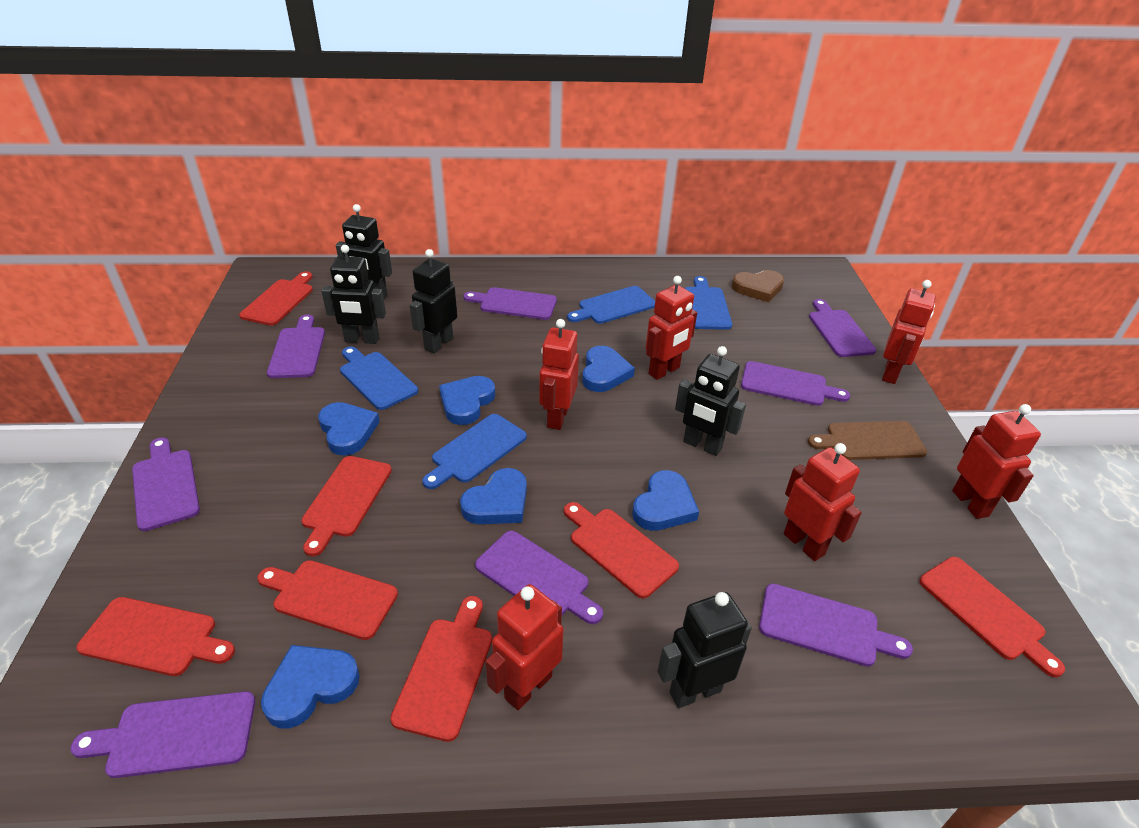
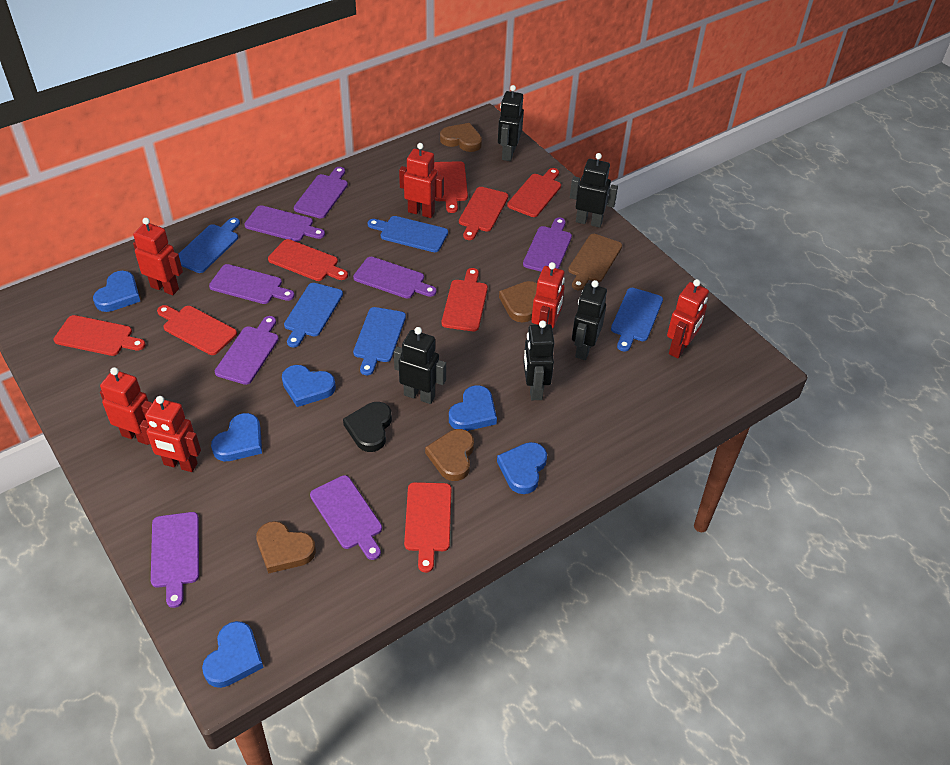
black heart: none = 0 -> [343,402,392,452] = 1
blue cutting board: [340,347,418,410] [422,414,527,489] [567,286,655,324] [684,276,732,330] = 4 -> [179,218,240,273] [284,283,343,348] [353,307,406,375] [368,216,448,252] [611,288,663,352] = 5
brown heart: [732,270,784,302] = 1 -> [256,521,316,574] [425,429,474,481] [440,123,482,152] [499,281,537,322] = 4
red cutting board: [76,597,235,676] [239,271,313,326] [257,560,398,640] [301,456,392,556] [390,596,492,742] [564,502,679,599] [919,557,1065,677] = 7 -> [54,315,145,356] [157,305,237,355] [268,239,348,281] [404,482,451,573] [434,161,468,213] [442,268,488,331] [459,187,508,240] [507,168,561,217] = 8

